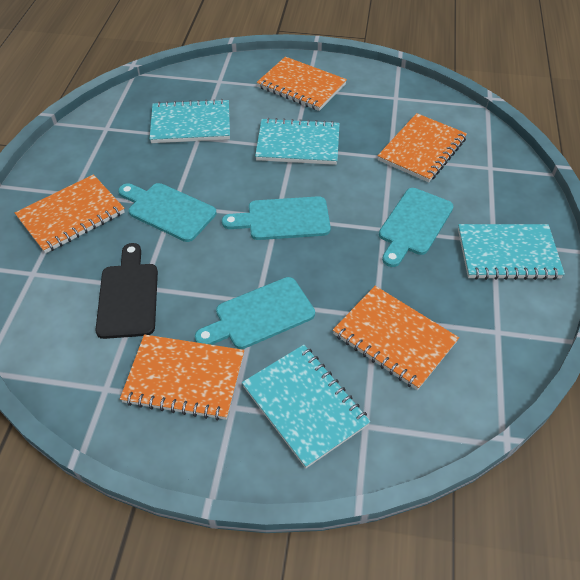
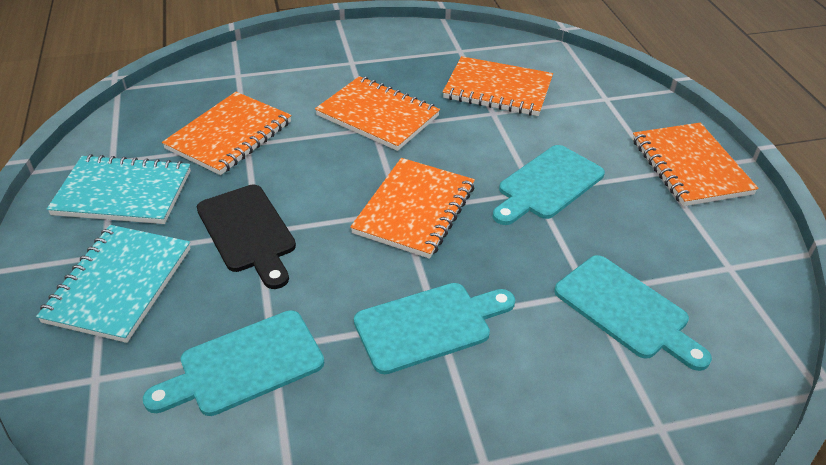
turquoise notebook: [150,99,230,143] [242,345,371,468] [255,118,340,165] [458,224,565,280] = 4 -> [36,225,191,343] [47,154,191,224] = 2

